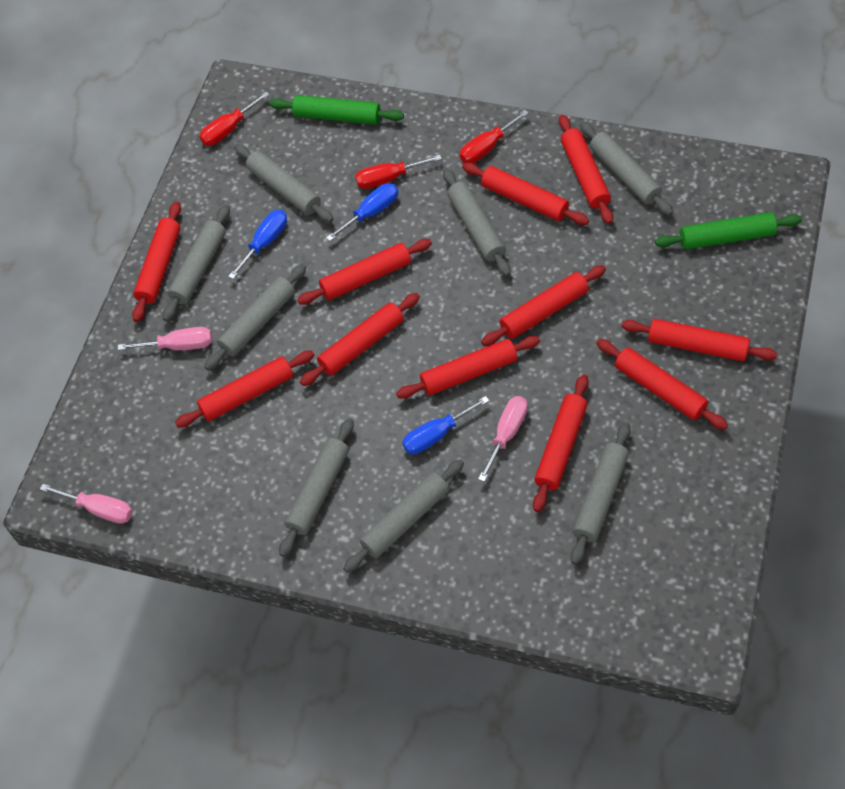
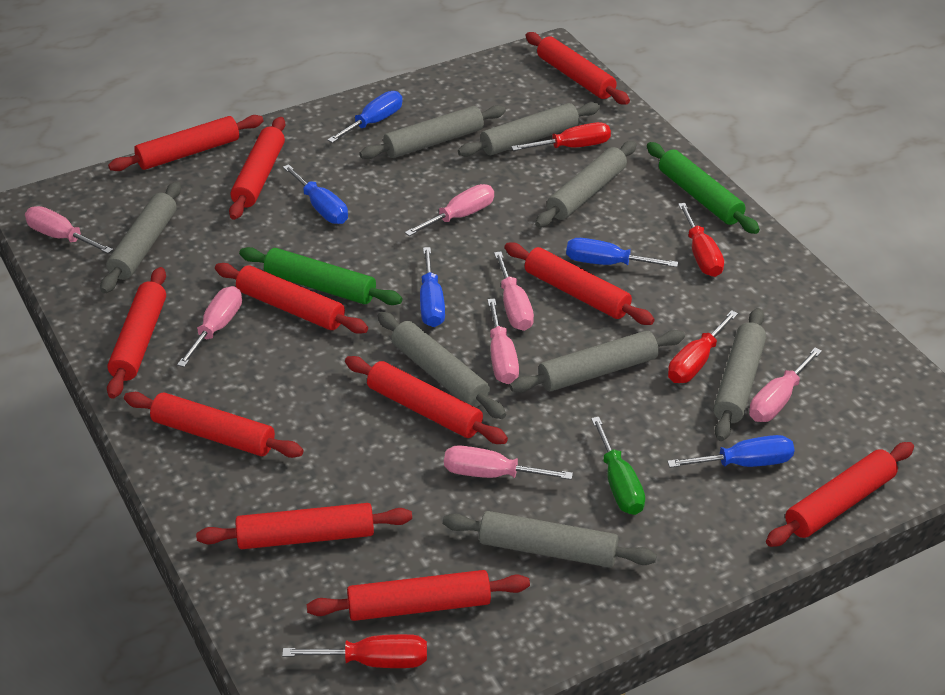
blue screwdriver: [228,210,287,279] [326,183,398,241] [402,396,489,454] = 3 -> [283,164,348,224] [328,91,403,143] [420,247,445,327] [566,238,678,267] [667,435,795,468] = 5
green screwdriver: none = 0 -> [591,417,645,515] = 1
pink screwdriver: [40,484,133,524] [118,327,212,350] [478,396,528,482] = 3 -> [25,206,113,254] [177,286,242,367] [405,184,494,236] [444,445,573,480] [487,298,519,384] [494,251,534,331] [749,347,822,422] = 7
red screwdriver: [199,92,270,146] [355,155,442,189] [460,110,529,163] = 3 -> [282,634,427,668] [511,122,611,151] [668,310,738,383] [678,203,724,277] = 4

